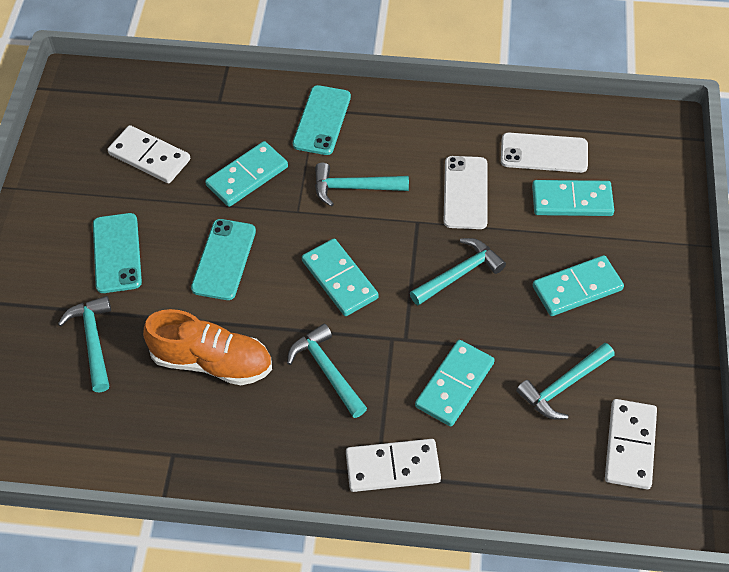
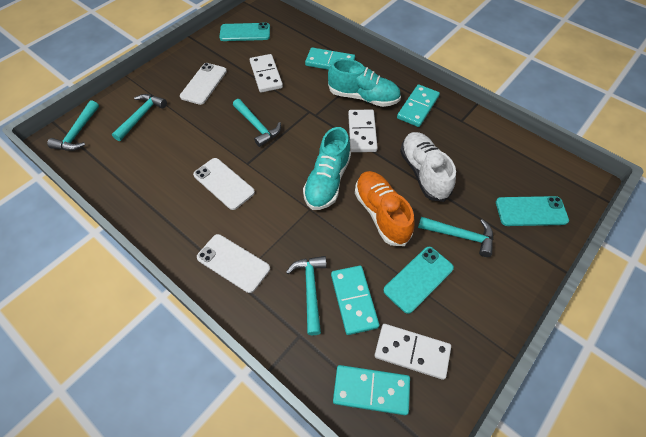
turquoise domino: [205,141,288,207] [302,239,379,316] [415,340,495,427] [532,180,614,216] [533,255,624,316] = 5 -> [305,47,355,70] [331,266,379,335] [333,365,410,415] [397,84,440,127] = 4
turquoise shoe: none = 0 -> [303,127,351,210] [328,59,401,107] = 2
white phone: [444,156,488,229] [501,133,588,173] = 2 -> [180,63,227,105] [193,158,255,210] [197,234,270,293] = 3
white shoe: none = 0 -> [400,132,456,202] = 1

